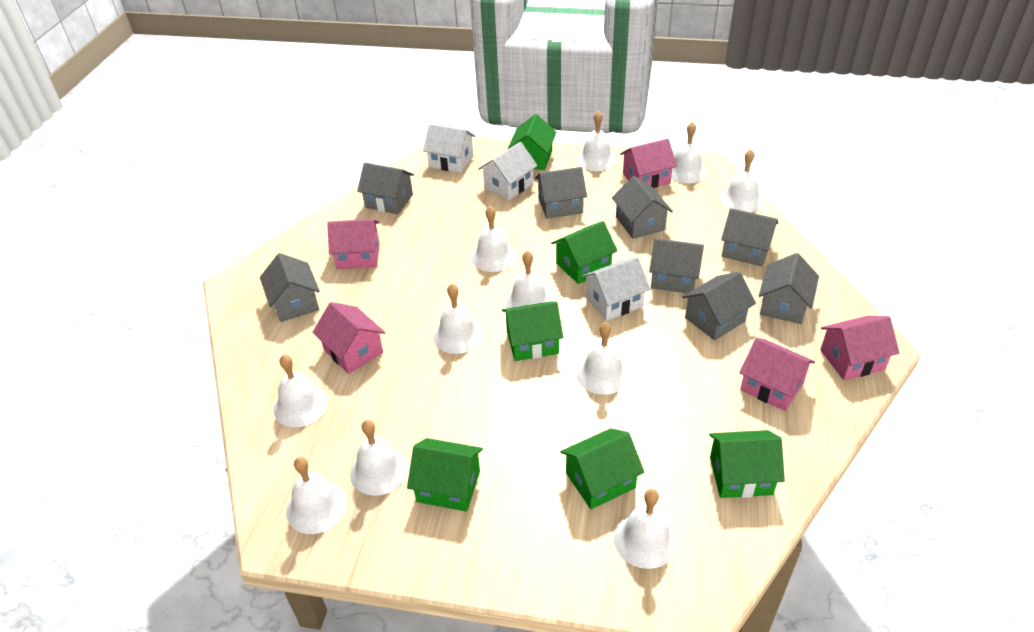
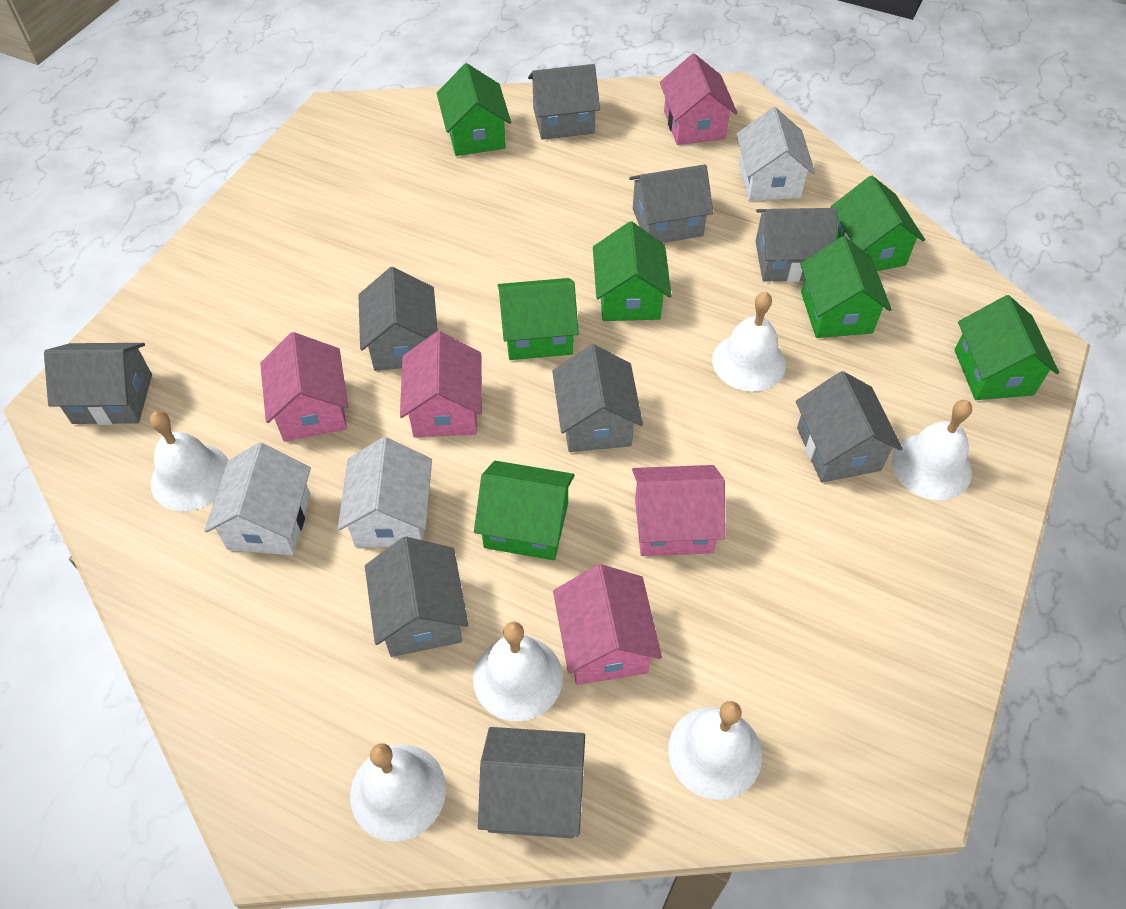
green house: [407,438,483,511] [502,301,563,361] [507,114,556,170] [551,221,618,284] [560,428,644,509] [709,430,785,498] = 6 -> [437,63,511,156] [474,461,575,560] [498,278,579,360] [593,221,672,321] [800,236,892,338] [831,176,925,271] [954,295,1059,400] = 7
grey house: [260,253,320,322] [357,162,414,214] [535,167,587,219] [612,176,673,239] [649,238,704,293] [682,272,756,340] [721,208,778,266] [759,253,819,324] = 8 -> [44,343,152,425] [358,267,438,371] [365,537,468,657] [478,727,585,838] [528,64,600,140] [552,344,643,452] [629,164,714,243] [755,208,838,282] [796,371,903,483] = 9
white bell: [273,354,328,427] [286,457,347,534] [350,420,409,496] [433,284,483,354] [471,206,516,272] [505,250,553,309] [576,322,630,395] [577,111,617,171] [614,489,678,569] [671,121,707,183] [719,149,763,212] = 11 -> [150,411,228,511] [350,744,446,842] [473,622,563,722] [668,701,762,800] [712,292,786,391] [892,400,972,500] = 6

